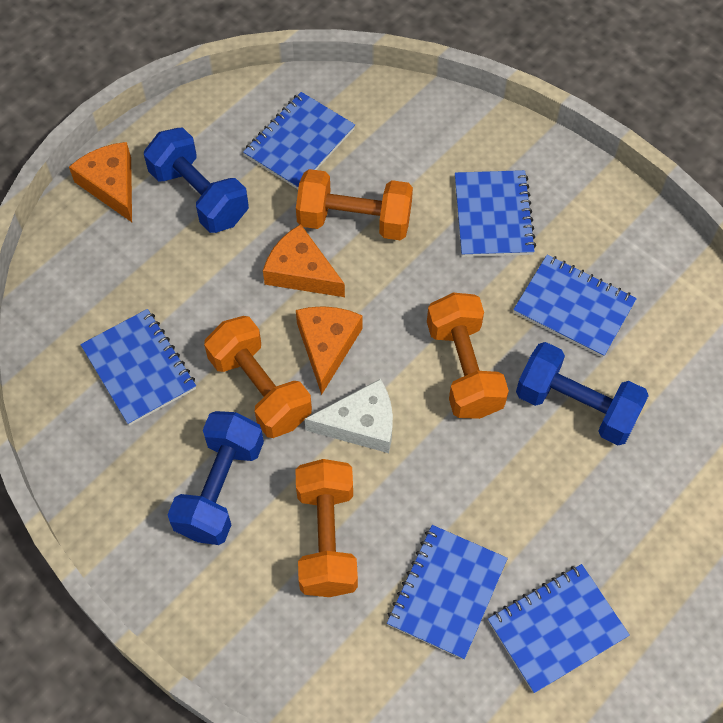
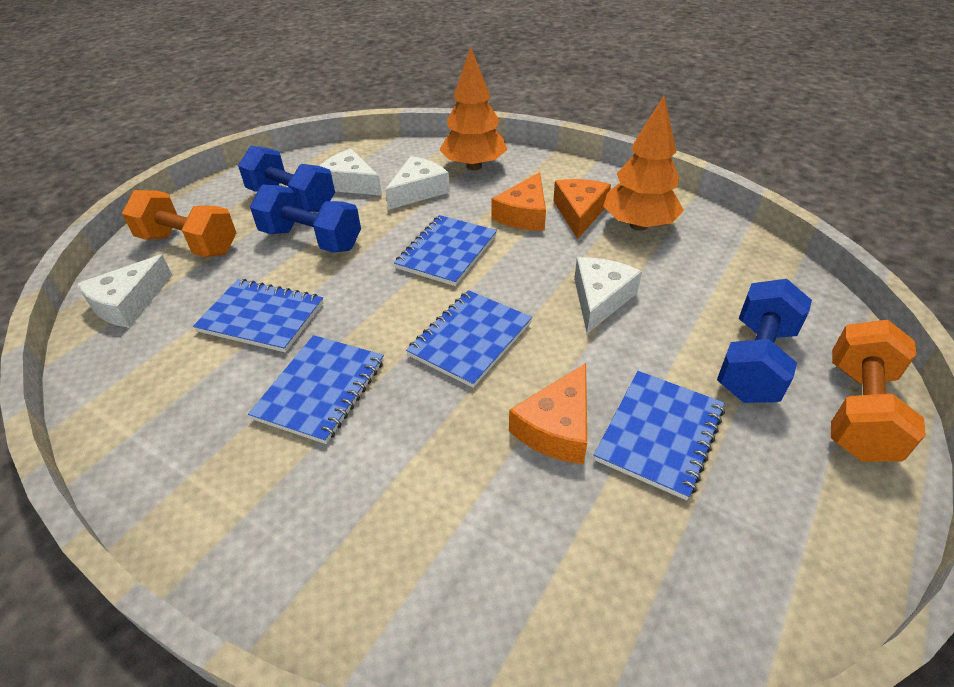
blue notebook: [80,309,196,426] [243,92,355,189] [387,525,508,660] [455,170,536,257] [488,564,630,693] [513,255,637,358] = 6 -> [193,279,323,352] [248,335,384,444] [394,215,497,286] [406,290,532,388] [594,371,725,500] = 5
orange dumbbell: [204,316,312,438] [295,459,358,597] [296,169,413,240] [427,292,509,419] = 4 -> [122,190,236,257] [831,320,926,462] = 2
orange tree: none = 0 -> [439,47,507,170] [603,96,684,231] = 2
white cheese: [304,379,393,453] = 1 -> [77,255,172,328] [320,149,382,196] [385,156,450,210] [574,257,642,334] = 4

